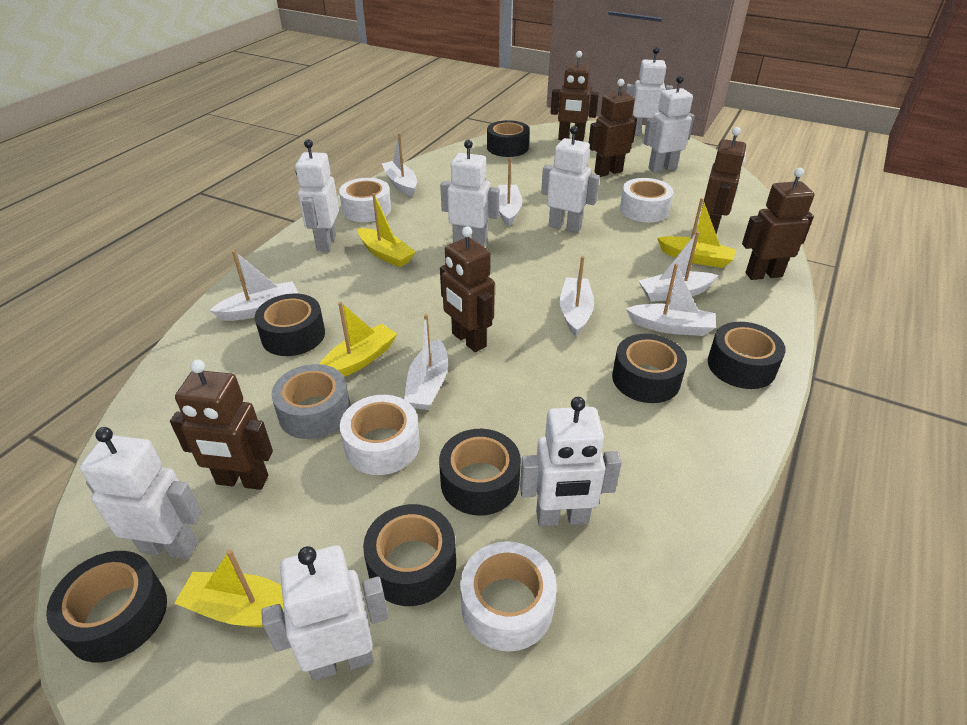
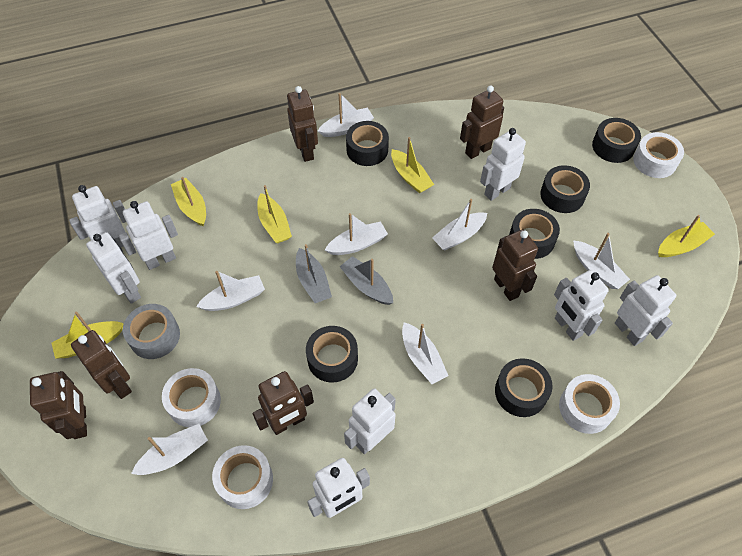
black tape: [46,551,167,663] [255,294,325,356] [363,504,456,606] [439,429,521,516] [487,120,530,157] [612,334,687,403] [708,322,786,389] = 7 -> [306,326,358,383] [346,121,389,166] [495,358,553,417] [509,209,560,259] [540,165,590,213] [592,118,641,163] = 6
grey boat: none = 0 -> [296,244,332,303] [339,256,393,305] = 2
yellow boat: [174,549,284,627] [319,302,397,377] [358,193,416,267] [657,198,736,268] = 4 -> [51,311,124,359] [171,177,206,227] [257,185,292,243] [391,137,434,193] [658,215,715,257] = 5

